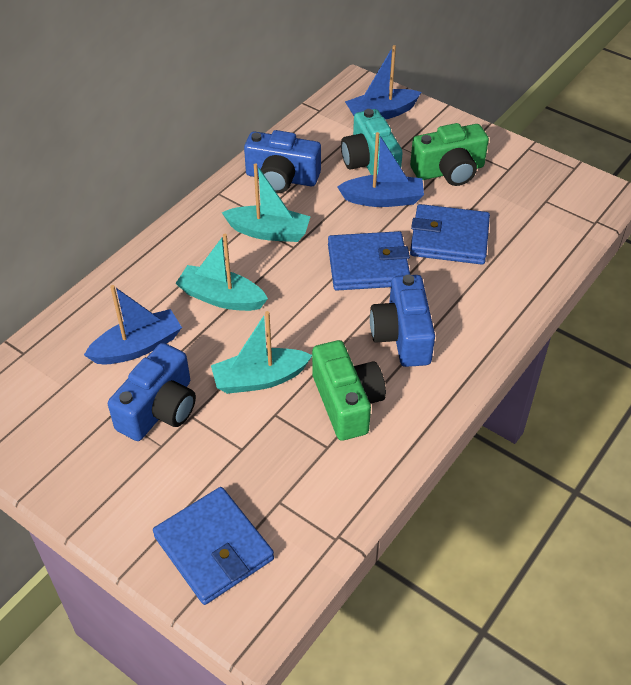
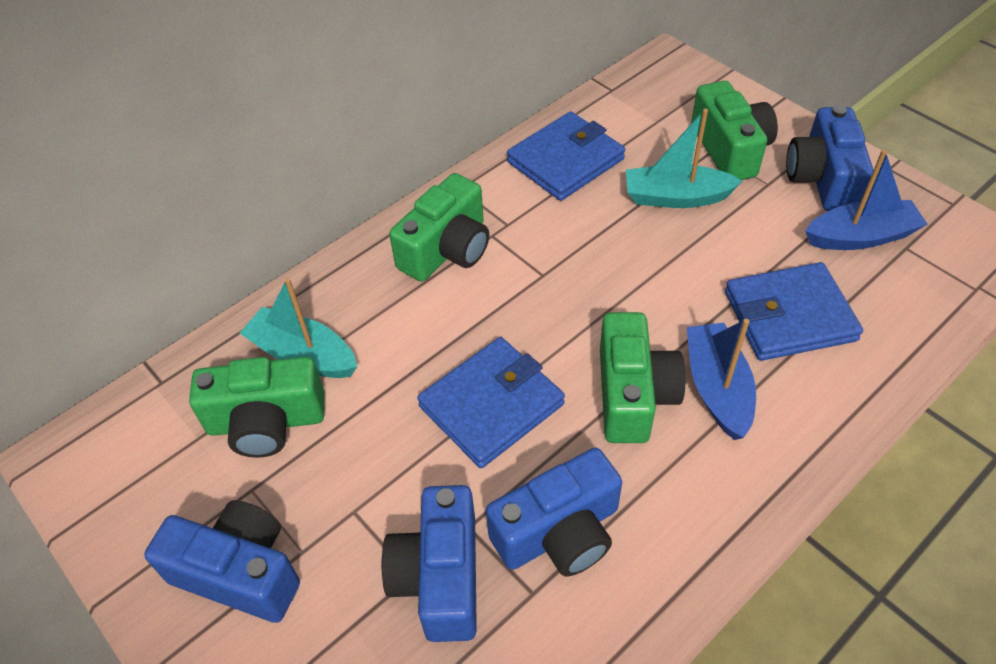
blue boat: [84,285,182,365] [337,132,424,207] [345,45,422,119] = 3 -> [687,319,756,440] [805,150,928,250] = 2
blue camera: [108,343,196,441] [244,130,321,193] [370,275,435,367] = 3 -> [144,500,300,623] [381,485,477,642] [486,448,622,577] [786,105,874,211] = 4
green camera: [312,340,386,441] [410,123,489,186] = 2 -> [189,357,325,458] [389,173,489,282] [600,312,686,443] [691,81,778,180] = 4
turquoise boat: [175,234,268,311] [211,311,312,394] [221,163,311,242] = 3 -> [240,278,358,378] [626,108,742,208] = 2
turquoise camera: [341,109,403,175] = 1 -> none = 0

